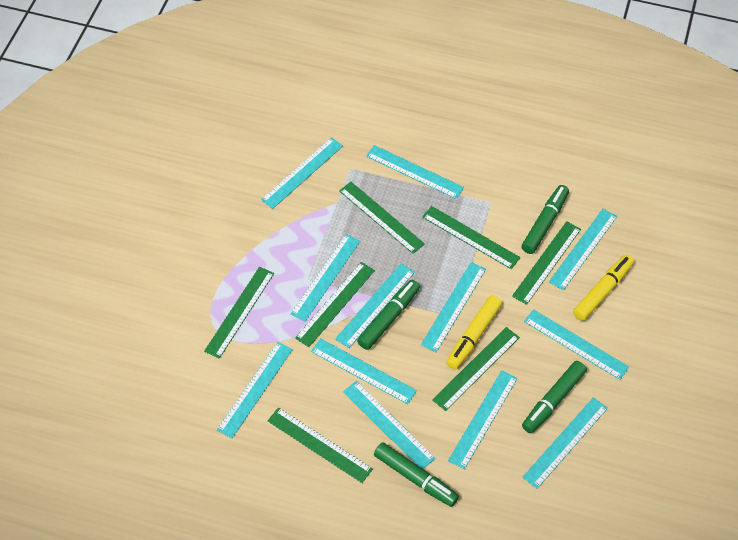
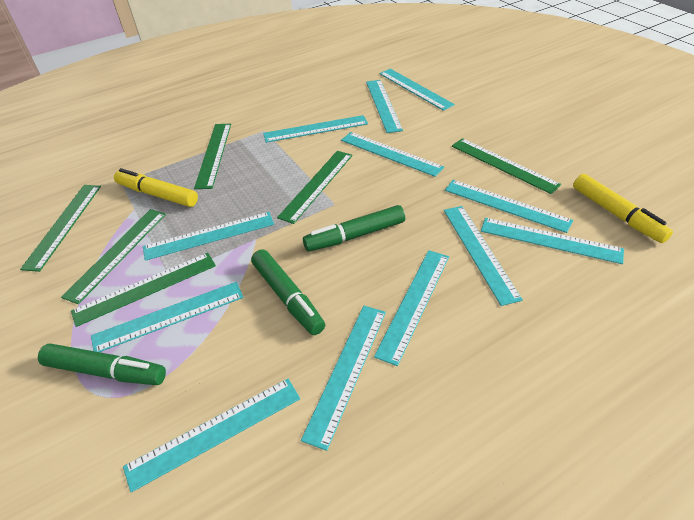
green marker: [357,280,420,350] [374,442,459,507] [521,185,569,254] [522,361,587,433] = 4 -> [38,344,166,385] [251,249,325,335] [303,205,405,252] = 3
green ruler: [204,267,274,359] [267,407,373,483] [295,262,375,347] [339,182,425,254] [422,206,521,269] [432,327,520,411] [512,221,581,305] = 7 -> [20,185,101,272] [61,209,166,304] [71,253,216,327] [194,124,231,189] [277,151,353,224] [452,138,561,194] = 6

